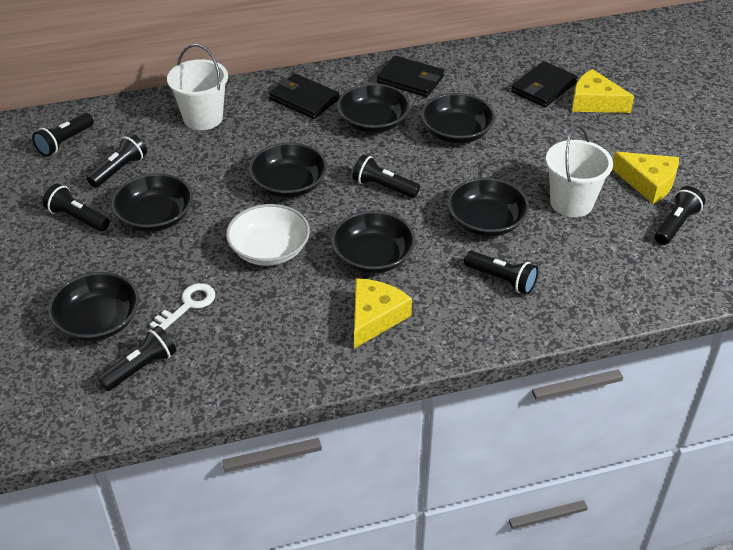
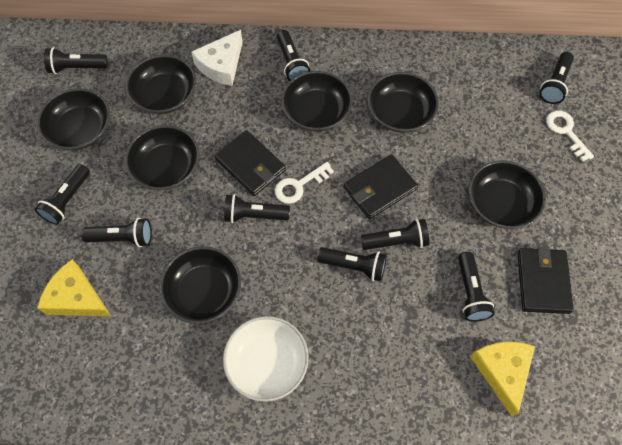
black flashlight: [32,113,94,156] [43,184,110,232] [87,133,147,188] [97,326,177,391] [352,154,420,198] [464,251,538,295] [655,186,705,245] = 7 -> [35,164,90,225] [44,47,108,74] [81,218,152,247] [224,194,290,223] [277,30,310,81] [317,247,387,282] [361,219,429,250] [458,252,495,322] [540,52,574,104] = 9
white bucket: [167,44,228,130] [546,125,613,217] = 2 -> none = 0
white cheese: none = 0 -> [191,30,243,86] = 1
white key: [149,283,215,330] = 1 -> [275,162,334,204] [546,111,594,161] = 2
yellow cheese: [354,278,412,349] [572,69,634,113] [612,152,679,204] = 3 -> [37,260,111,316] [470,342,535,417] = 2

